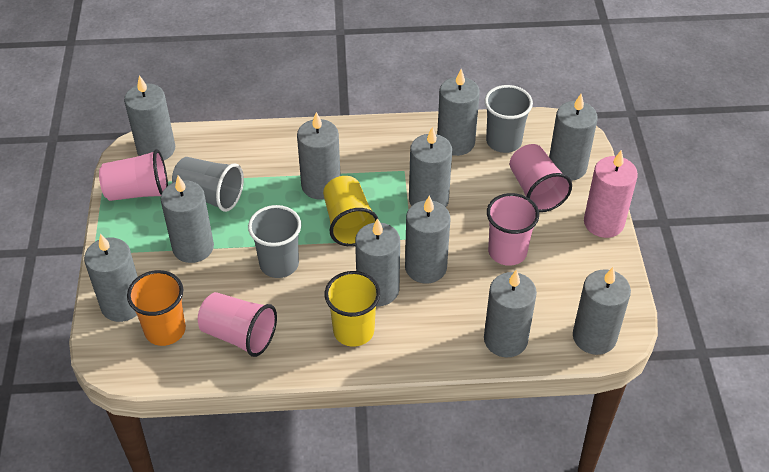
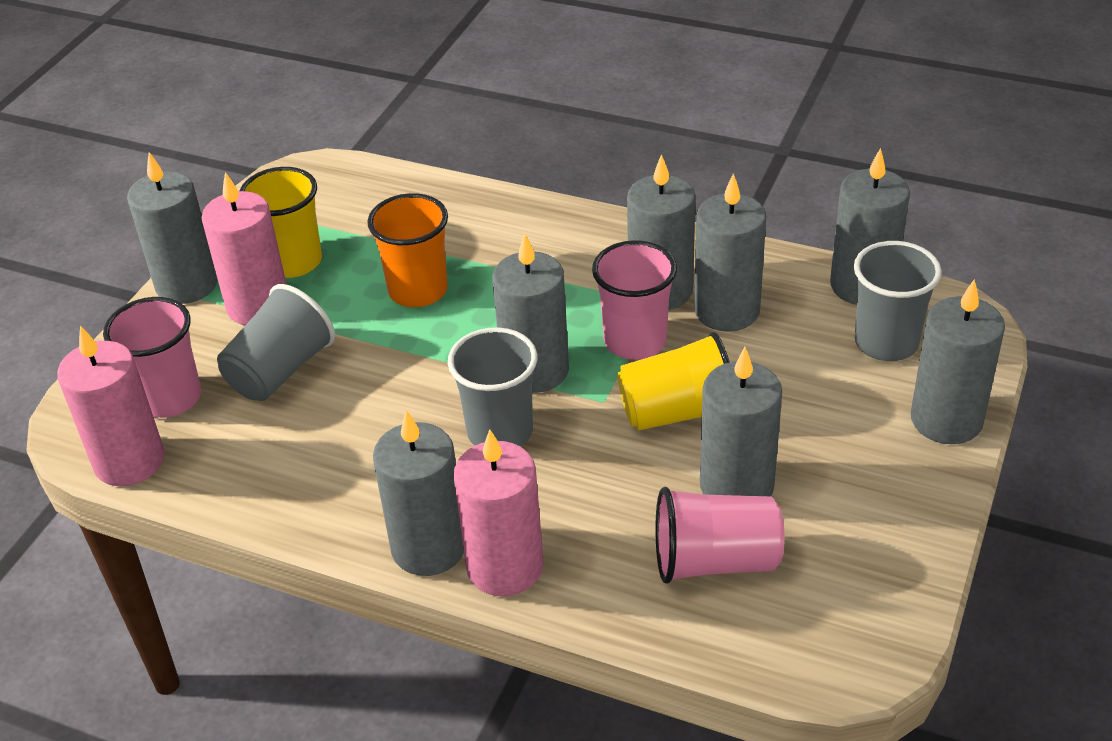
grey candle: [84,234,138,322] [124,75,175,160] [161,175,214,263] [297,112,341,200] [355,218,400,306] [405,196,450,283] [409,127,452,207] [437,69,480,156] [484,270,537,357] [549,94,598,181] [573,267,631,355] = 11 -> [127,152,218,304] [373,410,464,576] [492,234,569,393] [627,154,695,310] [694,174,766,332] [700,347,782,496] [830,148,910,305] [911,279,1005,444] = 8
pink candle: [584,150,638,238] = 1 -> [57,326,164,486] [201,172,287,325] [453,430,543,596] = 3
pink cup: [99,149,168,201] [198,292,277,357] [487,193,539,266] [510,144,572,212] = 4 -> [103,297,201,418] [592,240,677,360] [655,487,785,584] = 3

